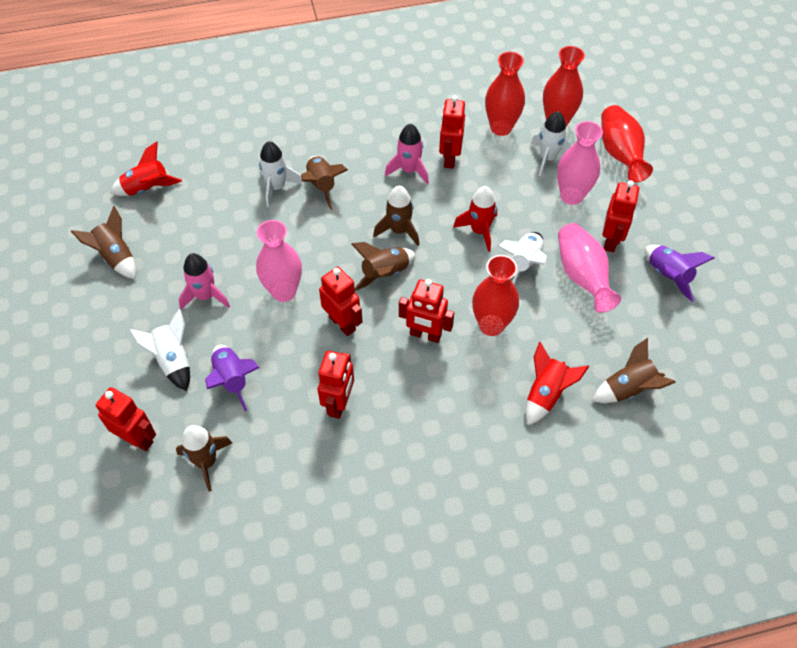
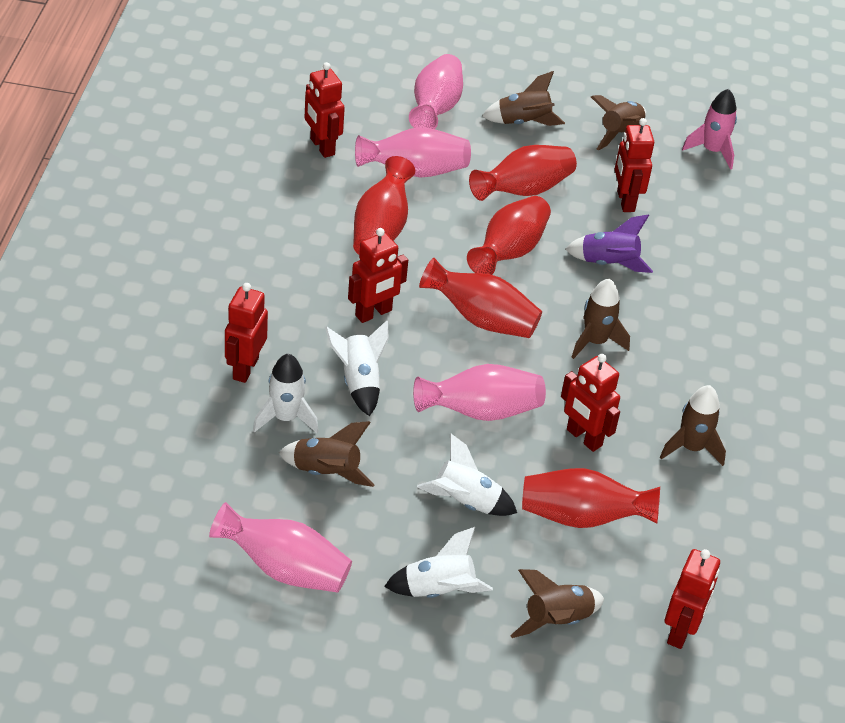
pink rocket: [178,253,230,310] [385,124,429,185] = 2 -> [682,89,737,170] = 1
pink vase: [256,220,302,302] [557,121,603,205] [558,223,621,313] = 3 -> [209,502,352,593] [355,127,471,177] [409,54,463,129] [413,364,546,421] = 4
purple rocket: [205,345,260,411] [645,245,715,302] = 2 -> [565,214,653,273] = 1
red rocket: [111,141,182,196] [453,186,497,252] [526,342,589,425] = 3 -> none = 0
red vase: [472,255,519,336] [485,52,525,136] [543,46,585,127] [601,105,653,182] = 4 -> [353,156,415,255] [419,258,542,338] [467,196,551,275] [469,145,577,201] [522,468,660,528] = 5

